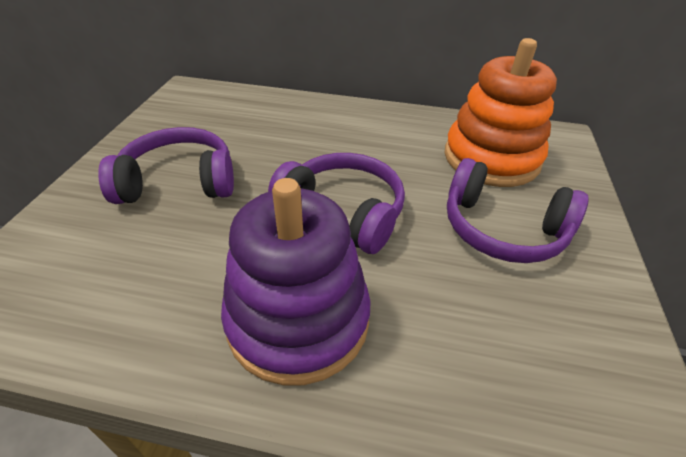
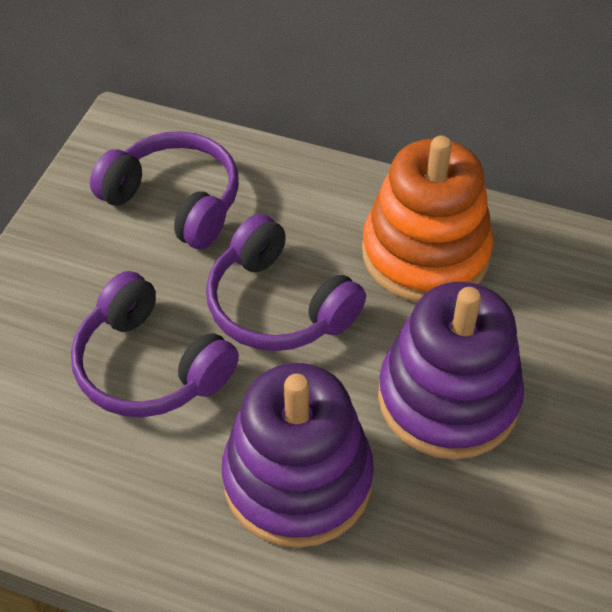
purple stacking toy: [221,178,371,385] = 1 -> [222,363,374,548] [378,282,524,459] = 2

